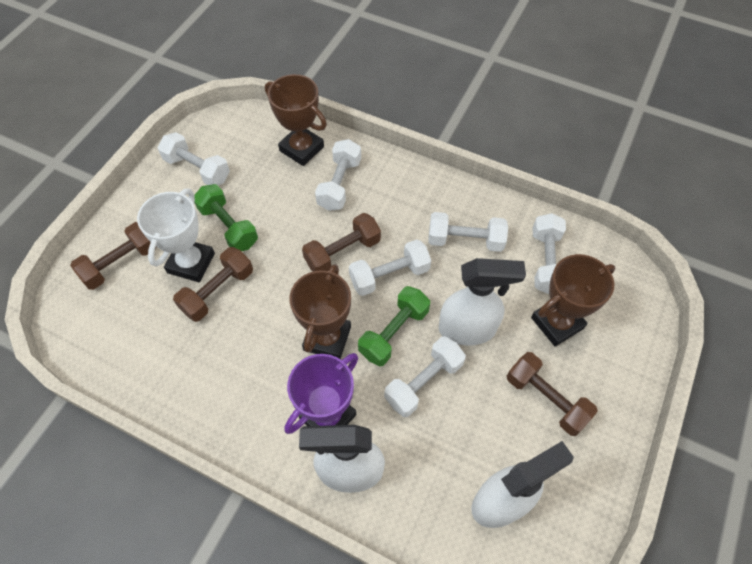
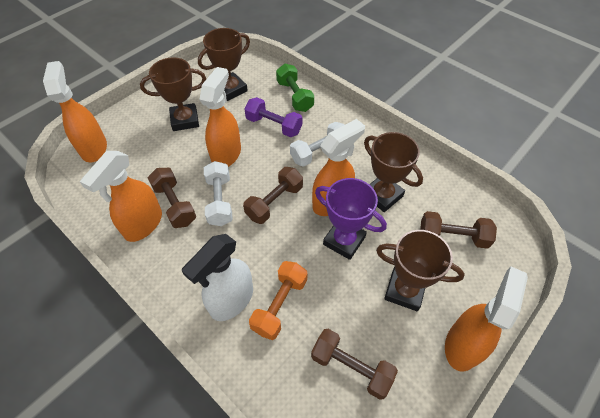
brown trophy: [265,74,327,166] [290,264,351,359] [531,254,615,347] = 3 -> [140,57,206,131] [198,28,250,101] [364,132,423,212] [376,230,465,311] = 4
green dumbbell: [194,184,258,251] [358,286,430,367] = 2 -> [276,64,314,112] = 1
orange dumbbell: none = 0 -> [249,261,308,340] = 1
orange spray bottle: none = 0 -> [43,61,107,163] [80,151,162,242] [199,67,241,167] [312,119,365,216] [445,267,528,371] = 5
purple dumbbell: none = 0 -> [245,97,302,137] = 1
white dumbbell: [158,132,230,185] [315,139,361,211] [349,239,431,296] [384,337,466,417] [428,212,508,252] [532,213,566,294] = 6 -> [204,161,233,226] [290,122,345,167] = 2
white spray bottle: [299,425,385,493] [439,258,526,346] [471,441,574,528] = 3 -> [182,234,253,321] = 1
white trophy: [137,189,215,282] = 1 -> none = 0

